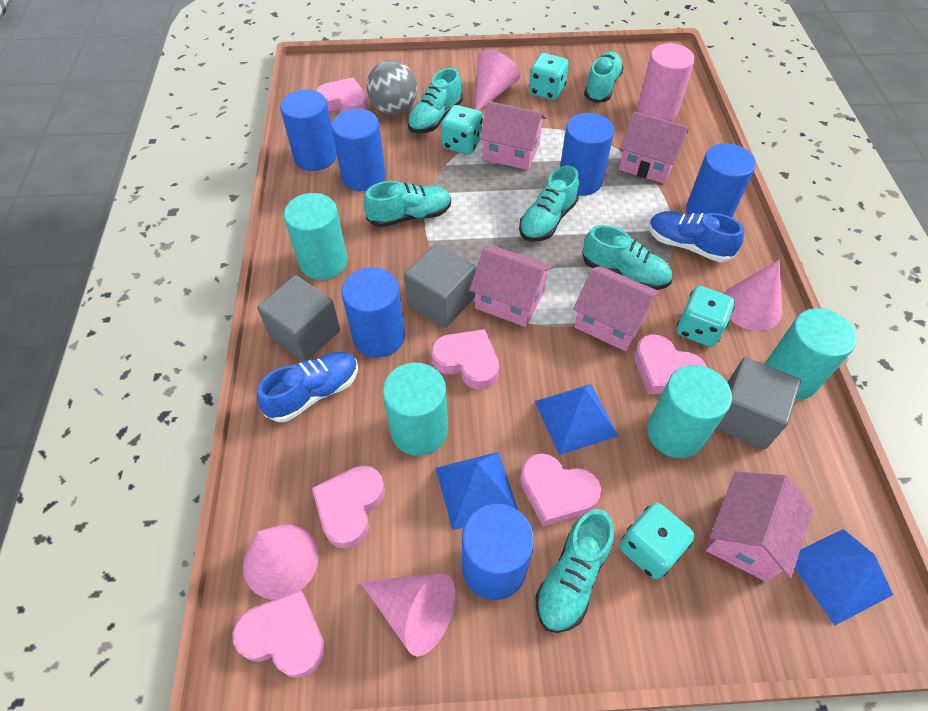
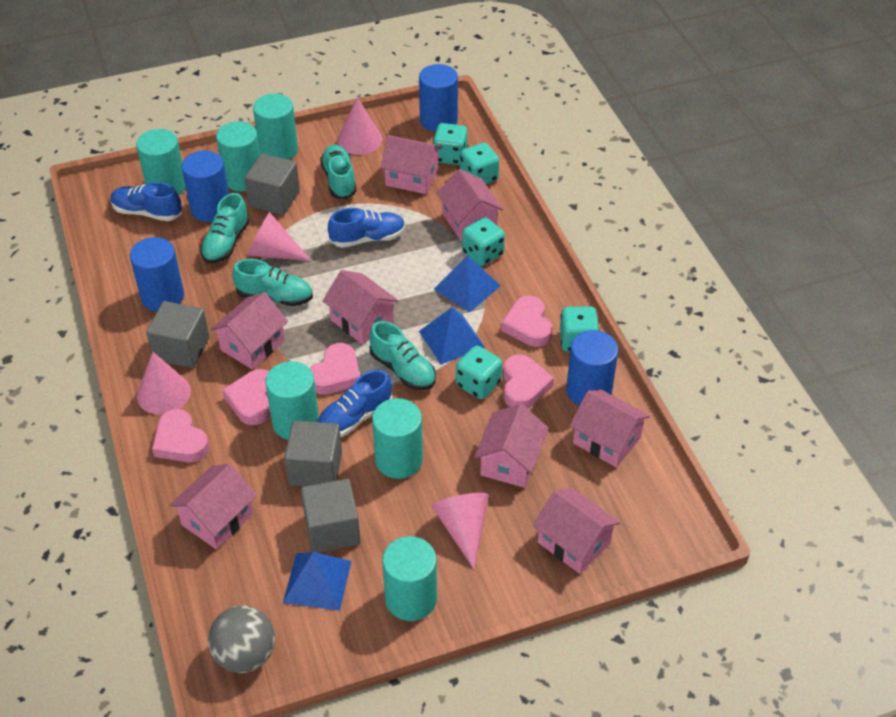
blue cylinder: [280,89,337,171] [331,109,386,191] [341,267,405,358] [462,504,534,600] [560,113,614,196] [686,143,756,217] = 6 -> [130,237,184,312] [182,150,229,222] [419,64,458,132] [566,330,618,406] = 4
blue shoe: [257,352,358,422] [649,211,744,262] = 2 -> [110,182,182,221] [317,370,392,437] [328,208,405,248] = 3
grey cube: [257,275,340,362] [404,244,476,328] [716,357,801,449] = 3 -> [146,301,210,368] [244,153,300,215] [284,421,342,487] [301,479,361,553] = 4
pink cylinder: [638,43,695,121] = 1 -> none = 0
pink heart: [232,590,325,678] [312,465,385,549] [316,77,368,112] [431,329,499,390] [520,453,601,527] [634,334,707,394] = 6 -> [152,409,209,462] [222,369,270,425] [310,343,360,395] [501,296,552,347] [503,354,554,409] = 5
pink house: [470,246,553,327] [480,101,547,170] [573,266,660,351] [619,111,689,184] [706,471,813,582] = 5 -> [170,464,257,550] [210,292,288,370] [323,270,399,345] [380,135,442,194] [437,169,504,241] [474,404,549,488] [533,488,620,574] [570,389,650,468] = 8
turquoise cylinder: [284,193,348,280] [382,362,448,456] [647,365,732,458] [765,308,857,400] = 4 -> [136,129,186,195] [216,121,260,192] [253,94,298,160] [265,361,319,440] [372,398,423,479] [382,536,437,621] = 6
turquoise dice: [441,105,483,155] [529,53,569,100] [620,503,694,579] [677,286,735,347] = 4 -> [433,123,468,165] [456,346,502,399] [460,143,499,184] [462,217,505,266] [560,306,599,352] = 5
turquoise shoe: [364,181,451,227] [407,68,462,133] [519,165,579,242] [536,509,614,633] [582,225,672,290] [584,51,624,103] = 6 -> [200,193,250,263] [232,259,313,306] [320,145,356,200] [369,321,436,390] = 4

